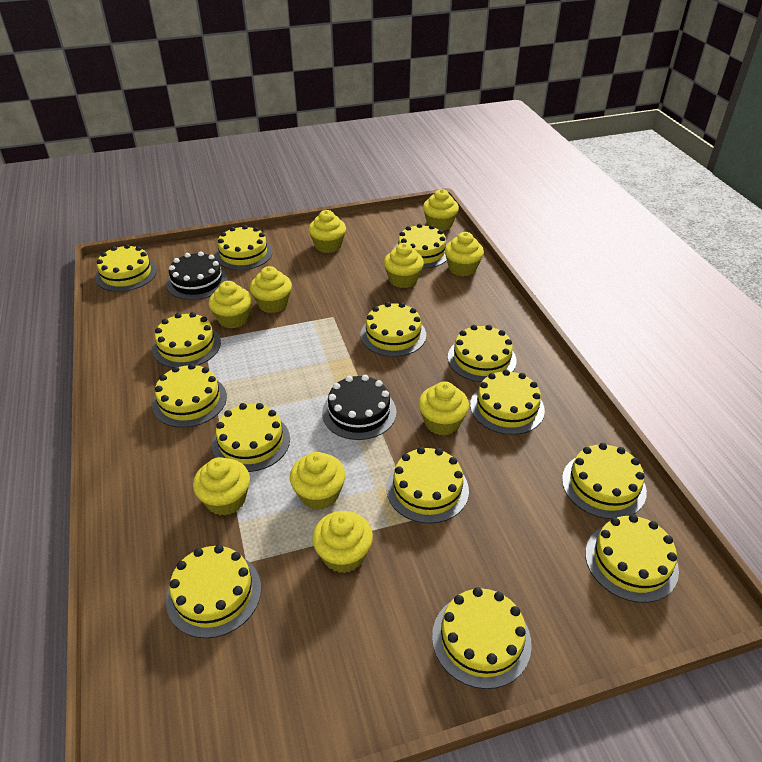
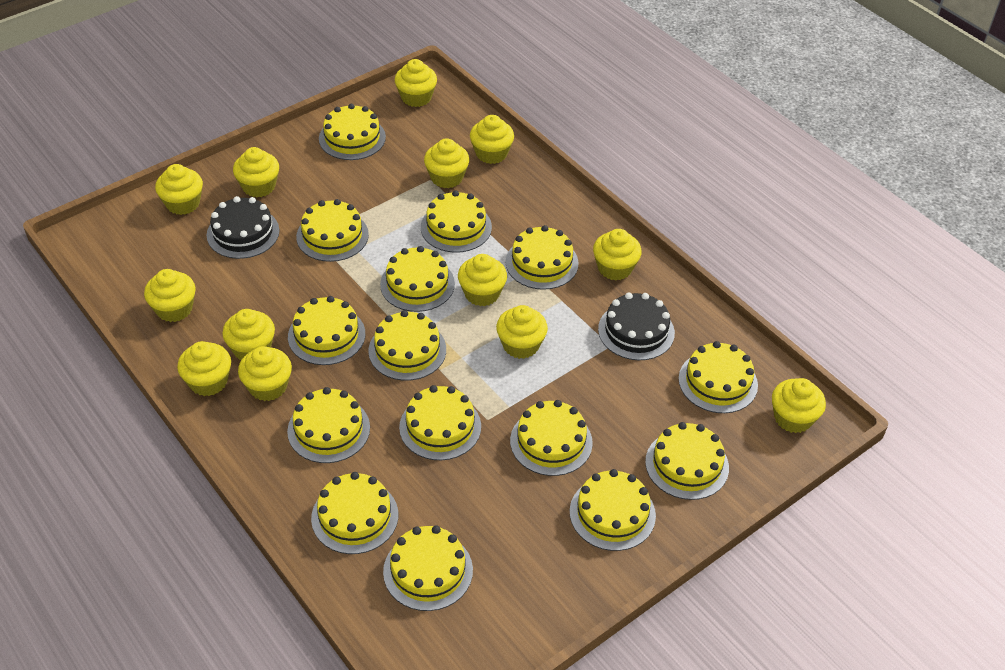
yellow cake: [95,244,157,292] [152,312,221,368] [152,363,227,428] [166,545,261,638] [212,403,290,472] [215,225,273,270] [360,302,426,357] [386,447,469,524] [394,223,447,268] [432,587,532,689] [448,325,517,382] [470,370,545,435] [562,443,647,519] [585,514,679,603] = 14 -> [287,387,370,463] [288,296,365,365] [296,199,369,262] [311,472,398,554] [319,104,386,160] [368,310,446,381] [380,246,455,312] [383,525,473,611] [399,385,481,460] [421,190,492,253] [506,225,578,290] [510,400,593,476] [570,469,656,551] [645,422,729,500] [679,341,758,413] = 15
yellow cupcake: [193,457,250,516] [209,281,252,328] [250,266,292,313] [290,452,346,510] [309,210,346,253] [312,511,373,573] [384,243,424,288] [419,381,469,435] [423,189,459,231] [445,232,484,276] = 10 -> [144,269,196,322] [155,164,203,215] [177,341,231,396] [222,309,275,360] [233,147,279,197] [238,346,292,401] [394,59,437,107] [424,138,469,188] [458,254,507,306] [470,115,514,164] [496,305,548,359] [593,229,642,280] [772,378,826,433] = 13

